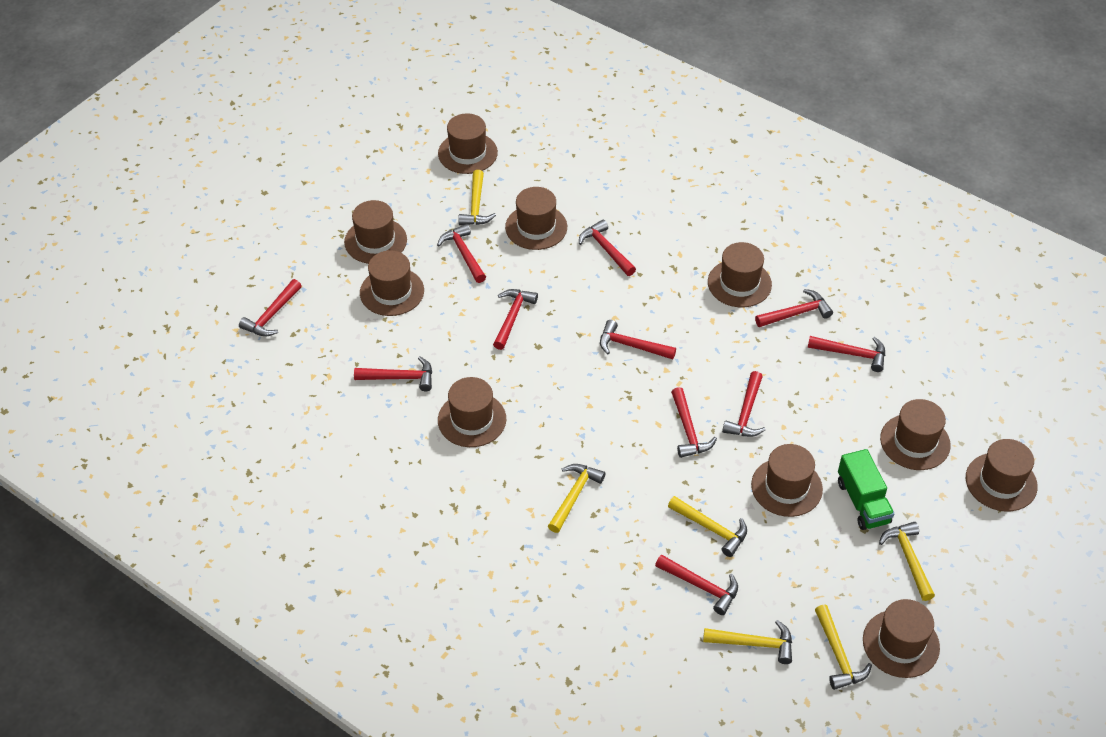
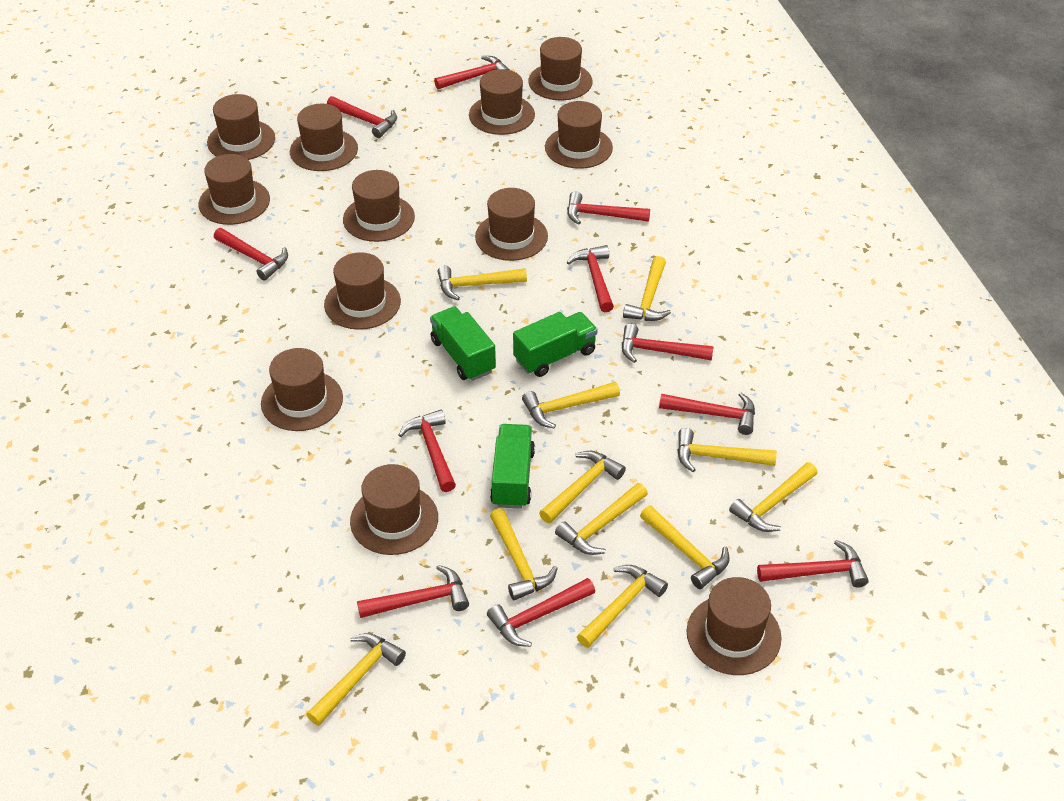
brown hat: [344,200,407,264] [360,250,424,316] [438,113,498,174] [438,377,506,447] [505,187,567,250] [708,242,772,307] [751,444,823,517] [863,599,940,678] [880,399,951,470] [966,439,1038,511] = 10 -> [199,154,270,225] [207,94,275,160] [261,348,343,431] [290,104,358,171] [324,252,401,330] [343,170,415,242] [350,464,438,555] [469,69,535,135] [475,188,548,261] [528,37,593,100] [545,101,613,169] [686,577,781,675] = 12
green truck: [838,449,894,530] = 1 -> [430,306,496,381] [490,424,535,509] [513,312,598,377] = 3
yellow hammer: [458,170,496,225] [548,464,605,533] [668,496,747,557] [703,620,792,664] [815,604,872,690] [879,522,935,601] = 6 -> [306,633,406,726] [438,266,527,300] [490,508,558,600] [522,382,620,428] [539,451,626,523] [555,483,648,555] [577,565,668,648] [623,256,671,321] [640,505,730,589] [677,428,777,472] [729,462,817,532] = 11

